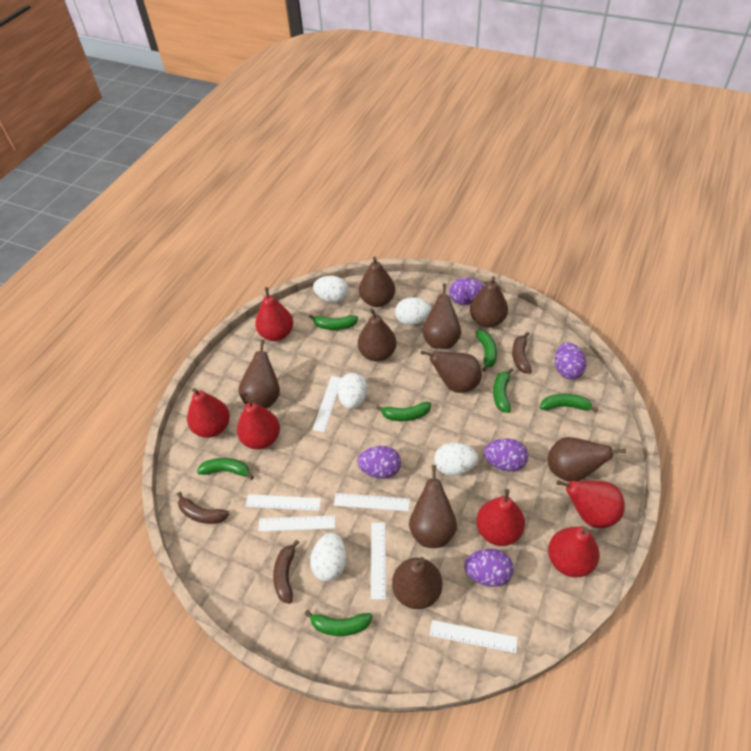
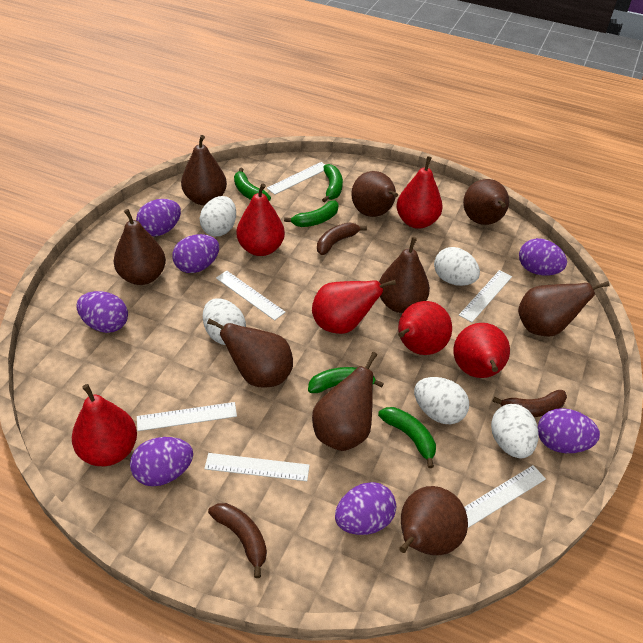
green banana: [197,458,254,480] [305,610,372,636] [309,314,358,330] [376,402,431,421] [476,330,497,372] [493,368,514,413] [540,394,598,413] = 7 -> [234,168,271,201] [284,201,339,227] [308,367,384,393] [322,164,343,202] [378,407,436,468] = 5
purple egg: [357,446,401,479] [449,278,484,305] [464,549,514,587] [484,439,528,472] [555,342,586,379] = 5 -> [76,291,128,333] [130,437,193,486] [136,199,181,236] [172,234,219,273] [335,482,396,535] [519,238,567,276] [538,408,600,453] = 7

